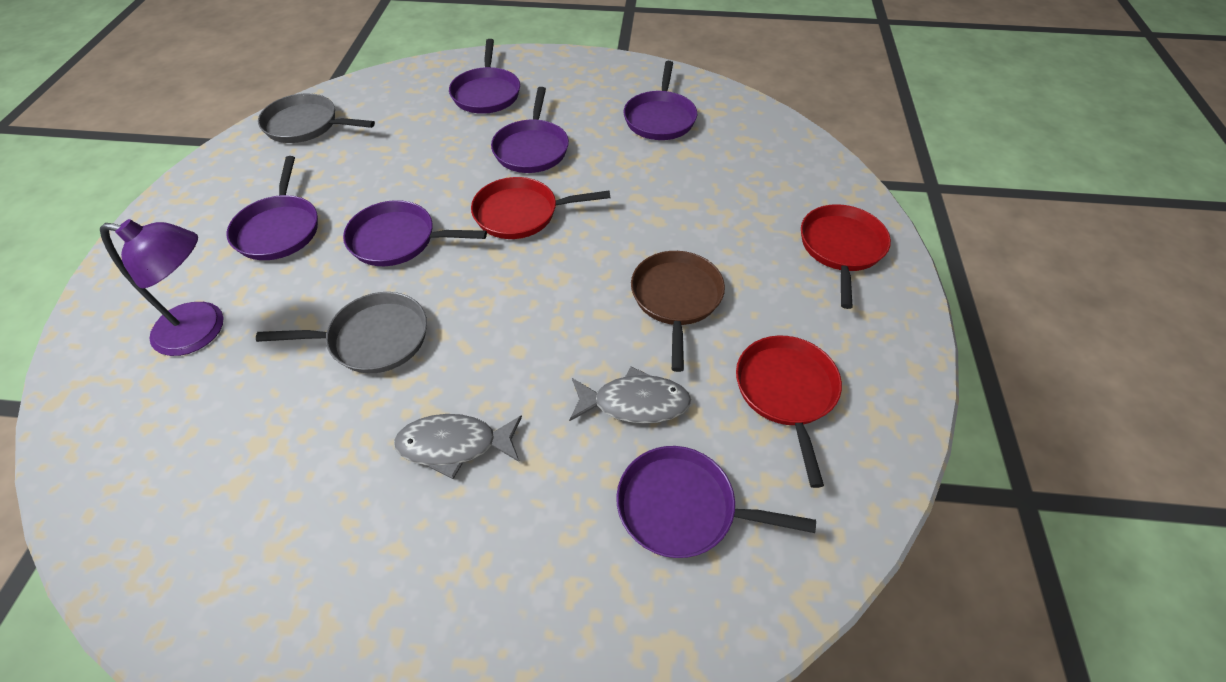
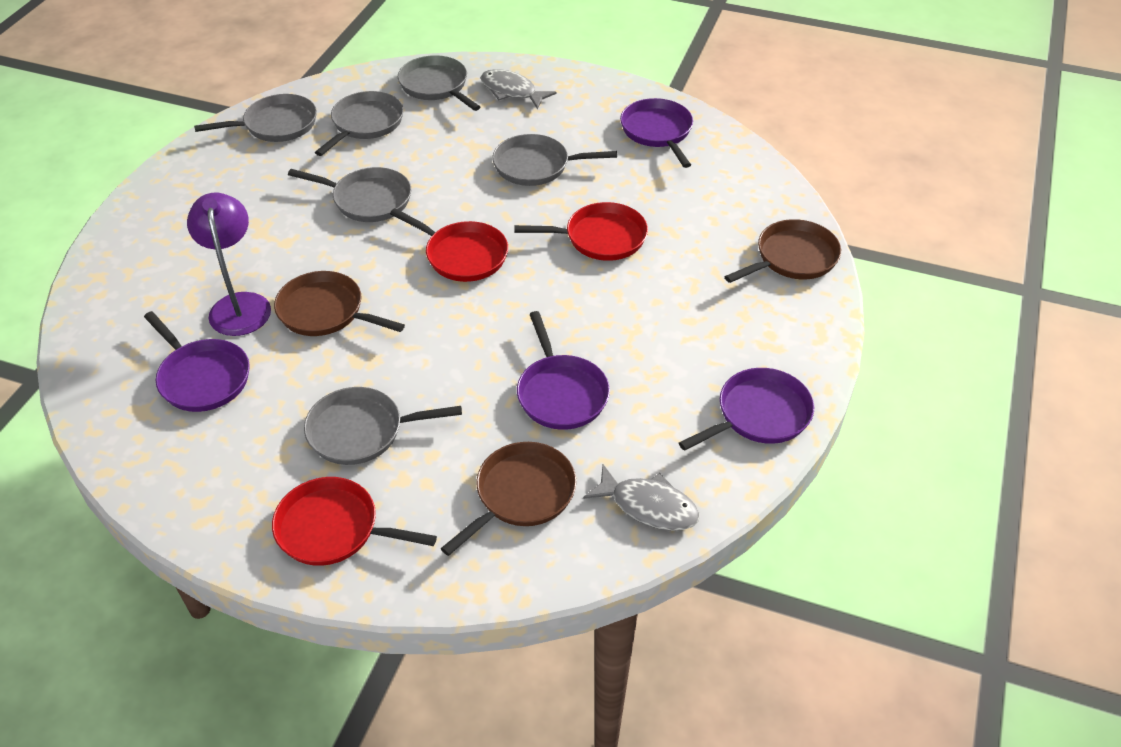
brown pan: [631,251,725,372] = 1 -> [274,271,405,336] [441,442,576,556] [725,219,841,283] = 3
grey pan: [256,292,427,373] [258,93,375,143] = 2 -> [194,94,317,142] [288,167,411,222] [304,387,462,465] [315,91,404,156] [398,55,480,111] [492,134,617,186] = 6
purple pan: [227,156,318,260] [343,200,487,266] [449,39,520,114] [491,87,569,173] [616,446,816,558] [623,61,697,140] = 6 -> [144,311,250,412] [517,311,610,430] [620,98,693,168] [679,368,814,451] = 4

